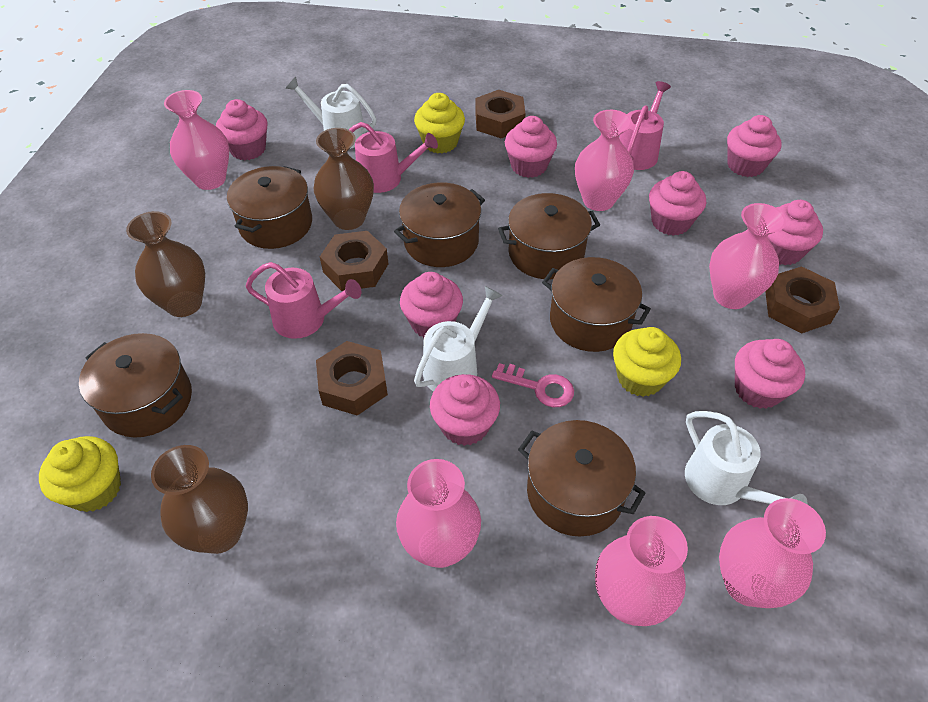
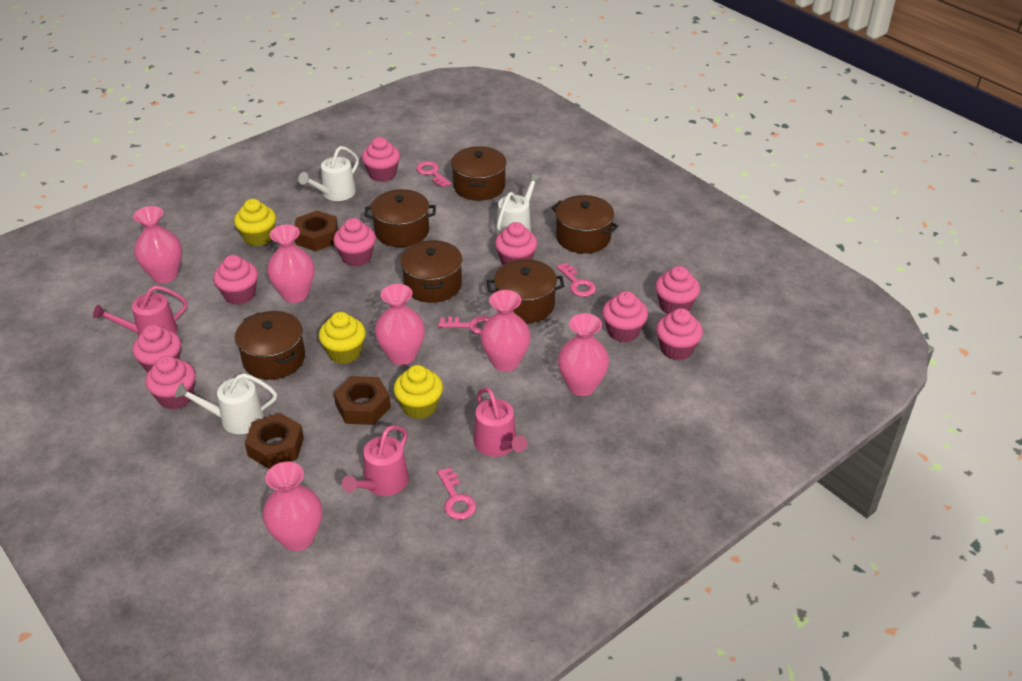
brown nut: [316,341,388,415] [320,231,388,291] [475,90,526,139] [765,266,840,334] = 4 -> [245,413,304,469] [295,211,338,251] [334,376,391,425] = 3
brown vase: [126,211,205,317] [151,445,248,554] [313,128,374,230] = 3 -> none = 0
pink cupcake: [216,99,268,160] [400,272,463,338] [430,374,500,446] [505,116,557,178] [649,171,706,236] [727,115,782,177] [735,339,805,409] [768,200,823,265] = 8 -> [132,325,181,373] [145,356,195,409] [213,255,258,305] [333,218,376,266] [362,137,400,182] [495,222,537,265] [602,291,648,342] [655,266,700,314] [656,308,703,360] = 9
pink key: [492,363,574,407] = 1 -> [416,161,451,188] [437,467,476,520] [438,316,490,335] [557,263,596,297] = 4

